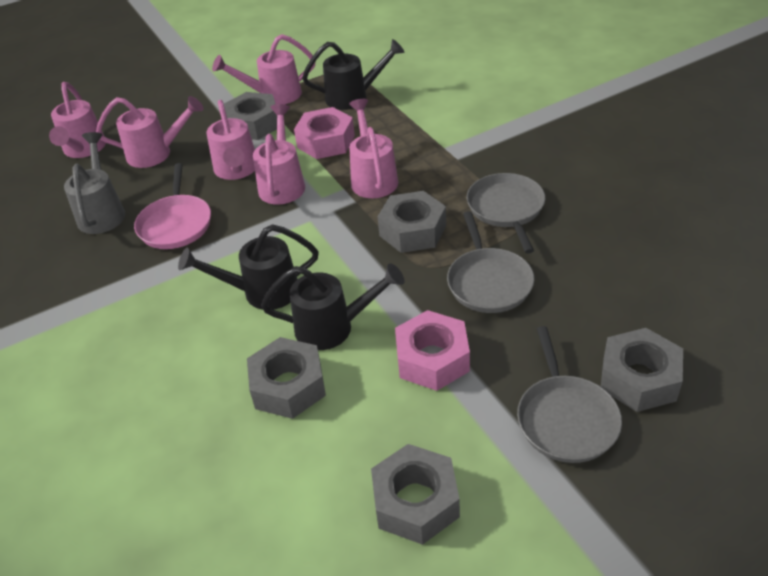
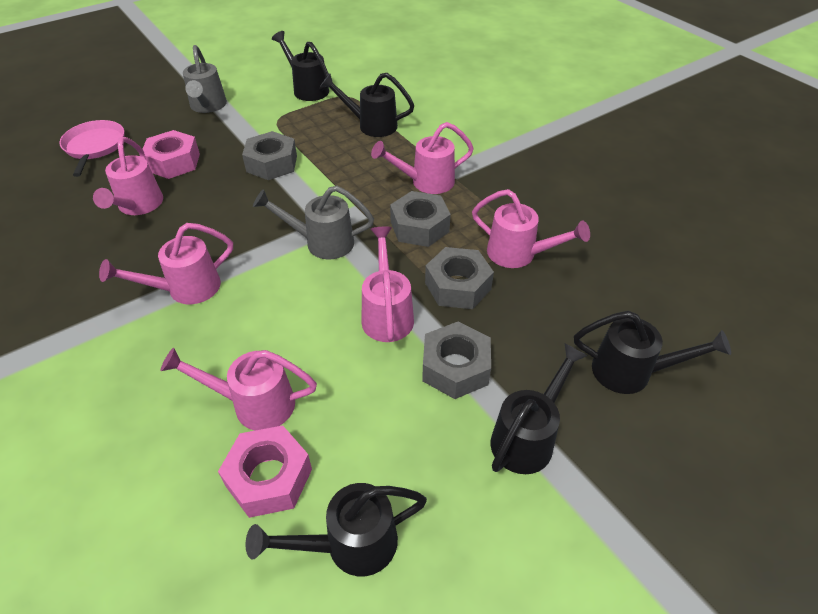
black watering can: [178,224,319,310] [261,263,405,350] [302,39,405,110] = 3 -> [245,483,427,576] [272,31,329,101] [321,73,415,137] [491,343,588,474] [574,311,731,394] = 5
grey nut: [224,92,277,140] [247,337,326,419] [371,444,460,545] [377,191,446,253] [601,328,683,412] = 5 -> [242,131,297,180] [390,191,451,247] [422,322,491,399] [425,247,494,309] = 4
grey pan: [447,211,534,313] [467,173,545,253] [517,326,622,463] = 3 -> none = 0
grey watering can: [64,132,125,234] = 1 -> [183,45,227,113] [253,186,374,259] = 2

